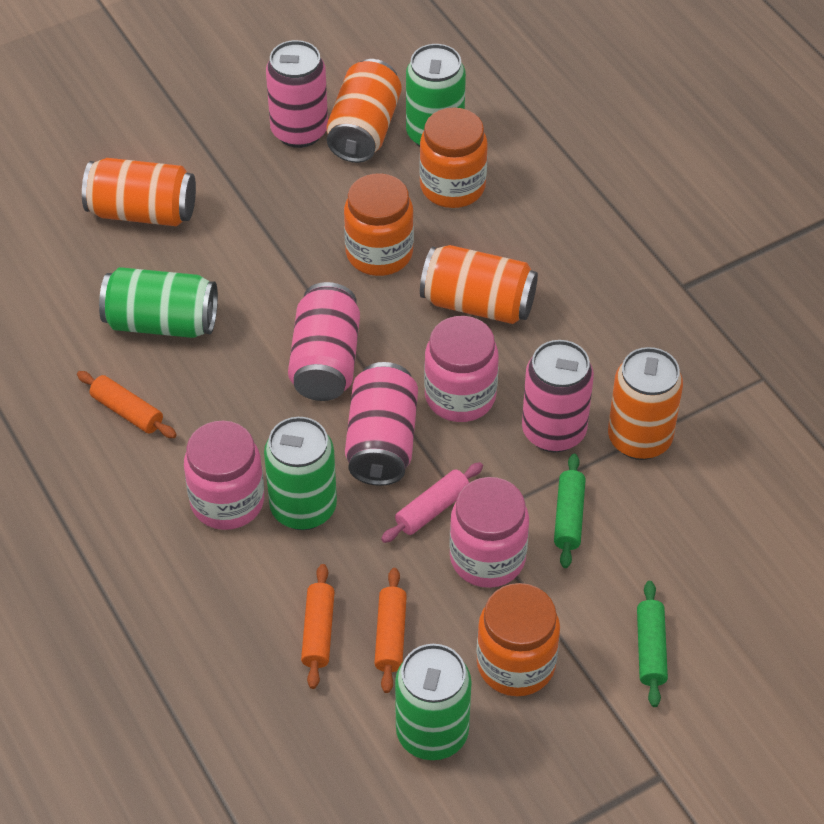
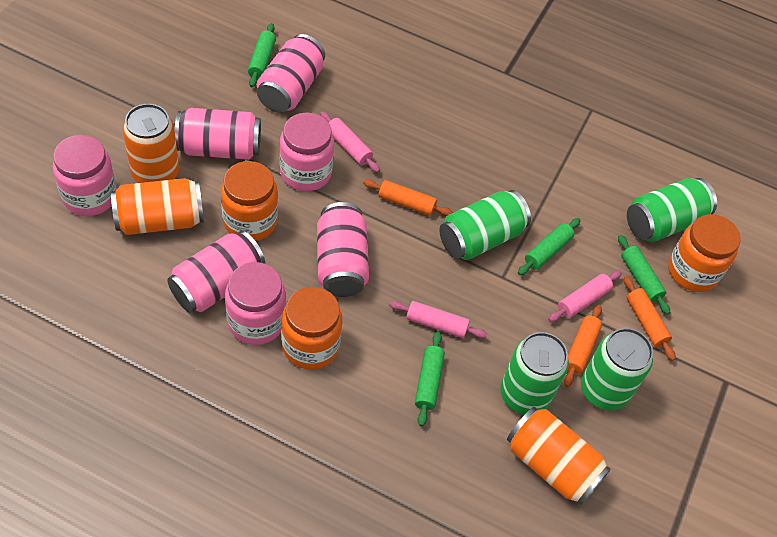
green rolling pin: [554,454,586,568] [637,581,668,707] = 2 -> [248,23,276,87] [415,331,445,426] [518,218,581,275] [618,235,670,315] = 4
orange can: [82,158,196,226] [326,59,402,163] [420,245,538,324] [608,347,683,460] = 4 -> [111,178,204,235] [123,104,179,183] [507,407,611,505] = 3
pink rolling pin: [381,462,483,543] = 1 -> [320,111,380,173] [389,301,487,338] [548,270,622,322] = 3

